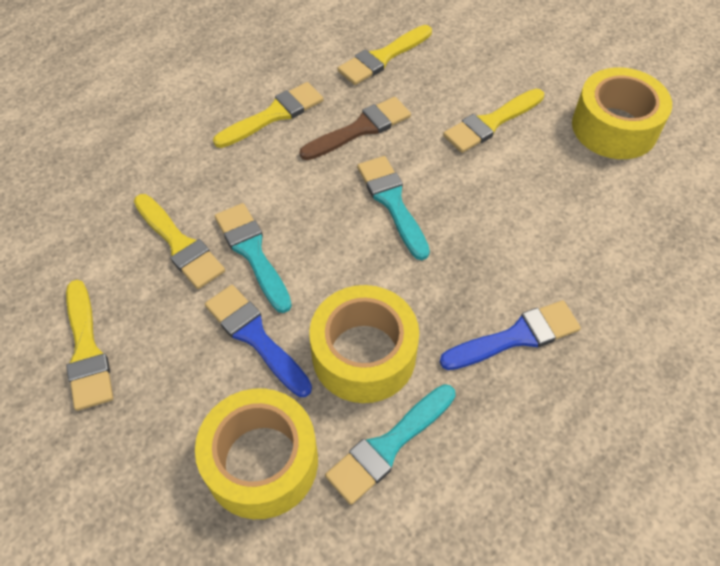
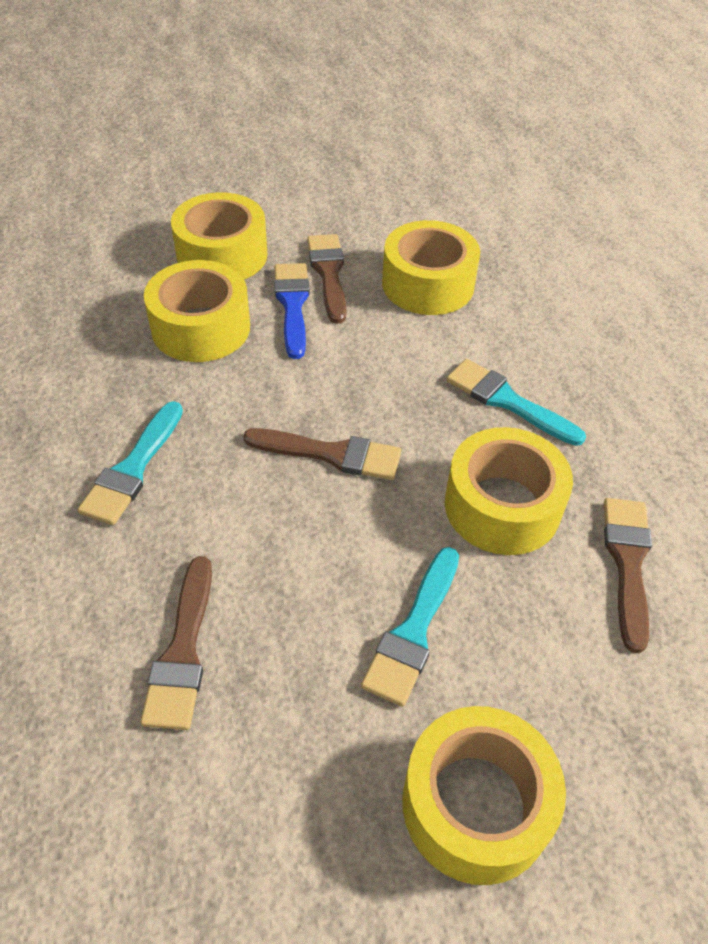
blue brush: [205,285,312,397] [440,300,581,370] = 2 -> [274,263,310,359] = 1
brown brush: [299,97,411,160] = 1 -> [140,556,212,730] [243,428,401,480] [307,234,346,324] [604,498,652,653] = 4
yellow brush: [66,280,113,411] [134,194,225,289] [213,82,323,148] [338,25,432,85] [443,89,544,153] = 5 -> none = 0
yellow tape: [195,388,318,519] [309,285,419,403] [572,67,672,159] = 3 -> [144,260,250,362] [171,192,267,279] [382,220,480,315] [402,706,566,885] [445,427,573,555] = 5

